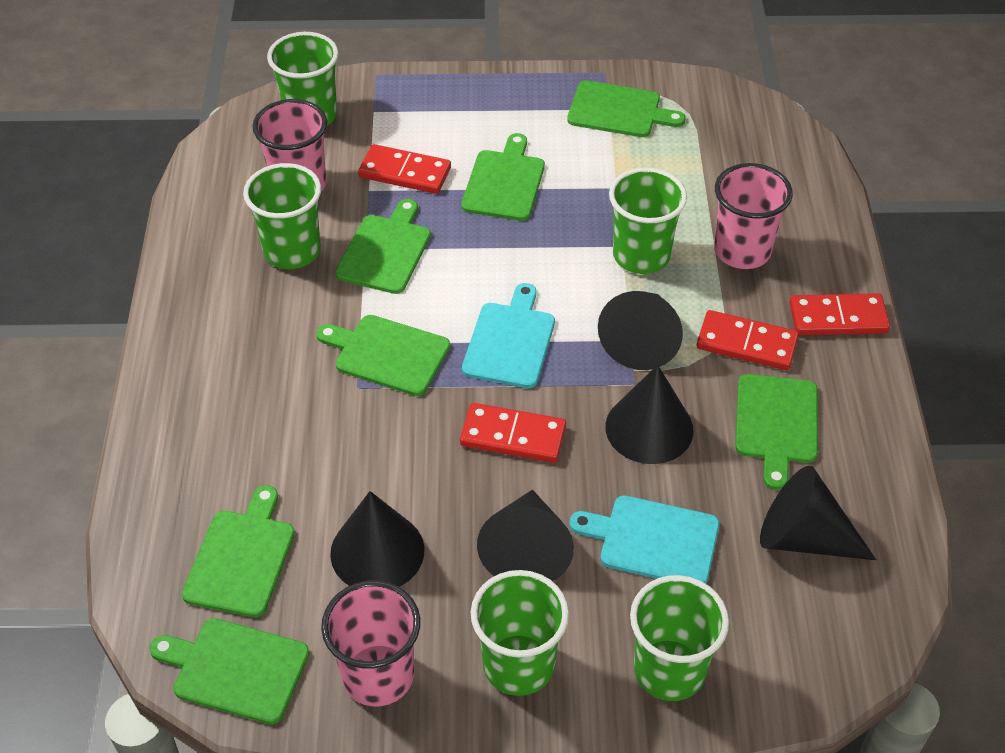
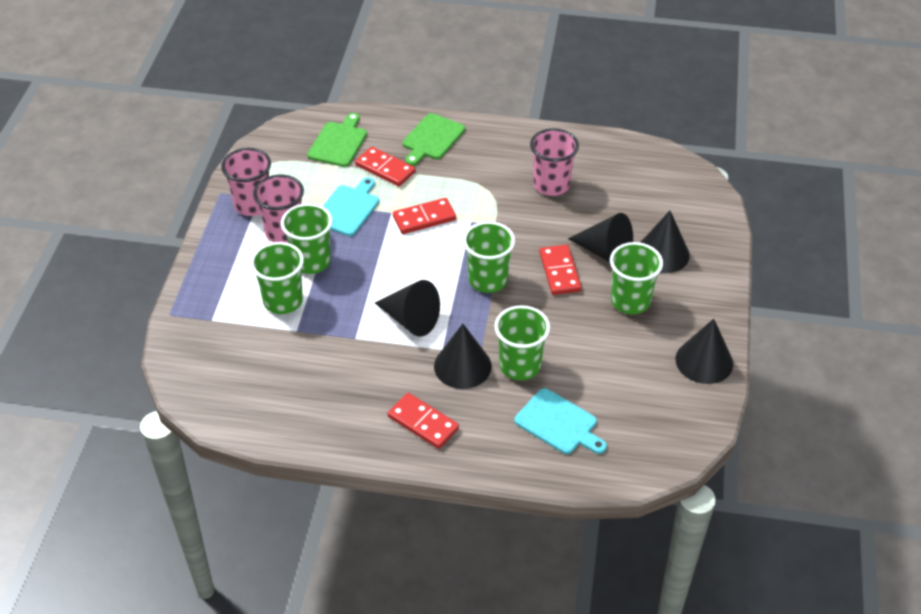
green cutting board: [149,618,309,724] [182,485,295,617] [316,315,450,396] [335,199,431,294] [461,133,545,221] [567,80,686,137] [735,374,818,490] = 7 -> [307,113,367,167] [403,113,465,166] = 2

